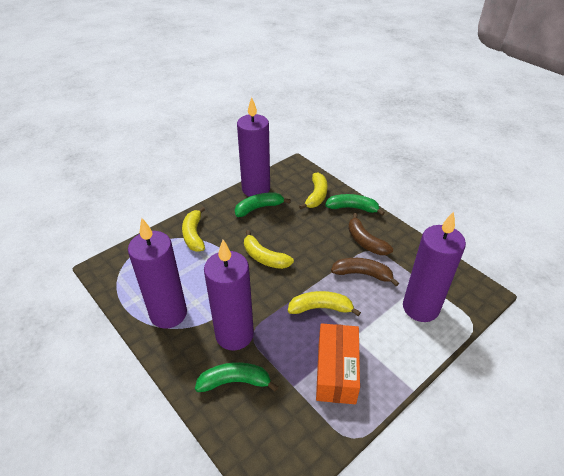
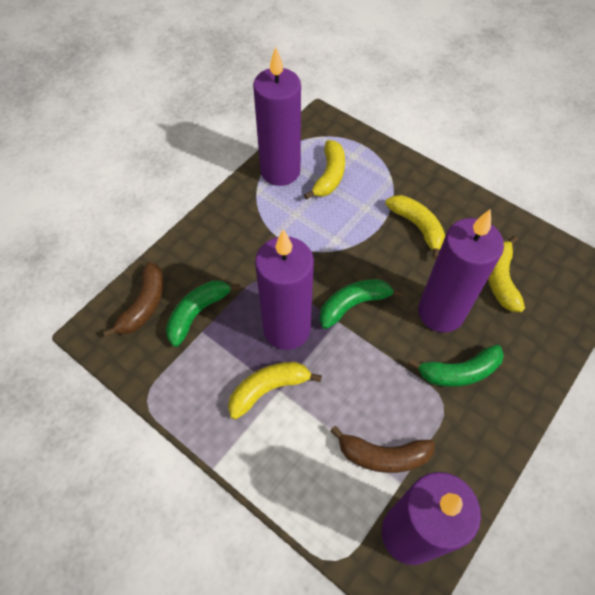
orange box: [316,323,360,404] = 1 -> none = 0

